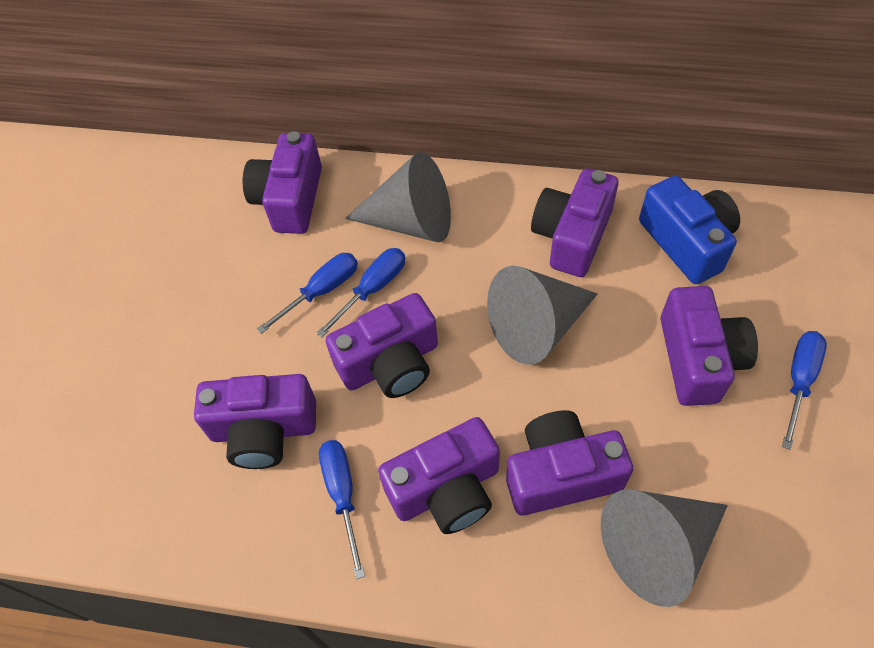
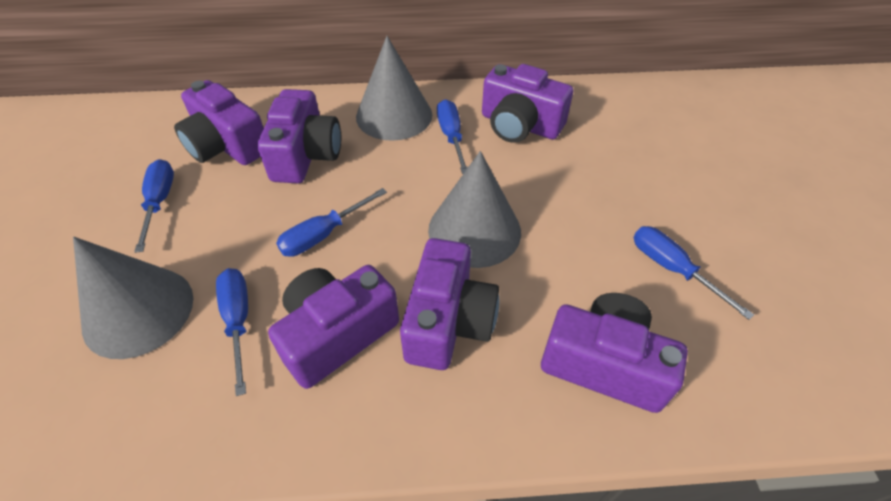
blue camera: [639,176,740,284] = 1 -> none = 0
blue screwdriver: [256,253,358,334] [316,248,405,337] [319,440,365,579] [782,331,827,450] = 4 -> [134,159,174,253] [216,268,248,396] [276,188,387,257] [437,99,468,174] [633,226,754,320] = 5
purple camera: [194,374,316,469] [243,131,322,234] [326,293,438,398] [378,417,500,534] [506,410,633,515] [531,168,619,277] [660,286,758,406] = 7 -> [174,80,264,165] [257,89,341,183] [268,265,399,389] [400,238,499,370] [482,64,573,143] [541,293,688,413] = 6

